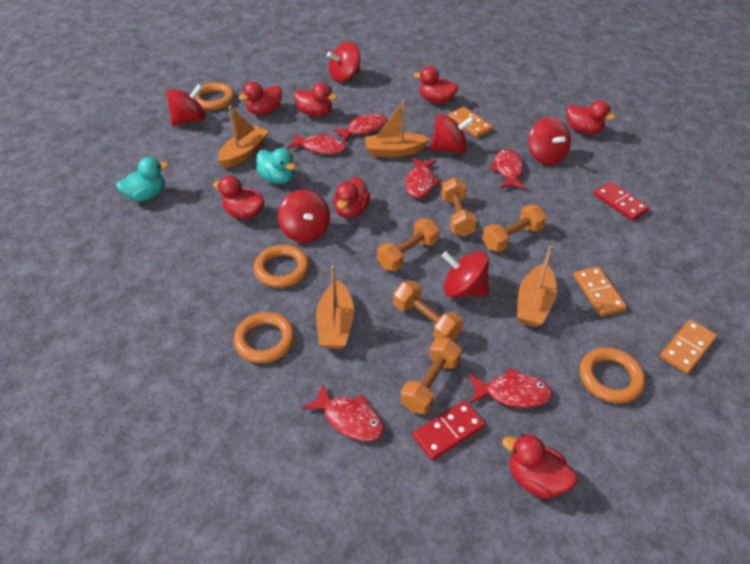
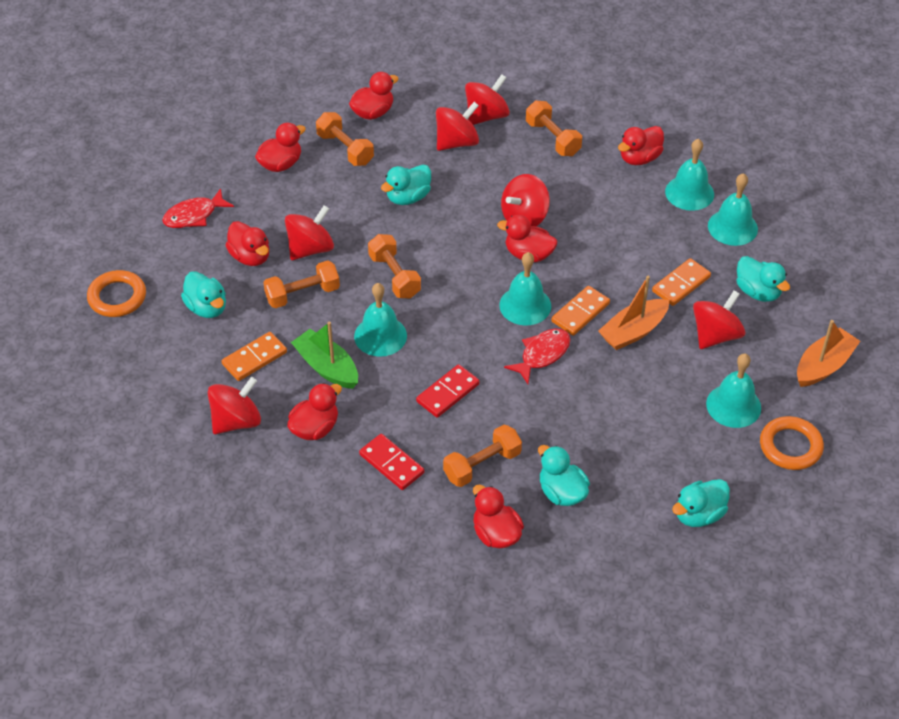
green boat: none = 0 -> [291,322,358,389] = 1
orange boat: [218,106,269,168] [316,265,354,349] [365,100,430,157] [517,245,557,327] = 4 -> [598,276,669,350] [797,320,860,387] = 2
orange ring: [195,83,235,110] [234,312,295,363] [254,245,309,288] [579,347,645,404] = 4 -> [87,270,146,317] [760,416,824,470] = 2
red fish: [287,133,347,154] [302,383,384,441] [333,114,387,142] [405,158,441,198] [469,368,553,408] [489,148,526,189] = 6 -> [162,188,234,228] [504,329,571,384] = 2
turquoise bell: none = 0 -> [354,283,407,357] [499,252,551,326] [665,139,714,211] [706,353,761,428] [708,173,758,246] = 5
turquoise duck: [116,157,169,201] [256,148,296,184] = 2 -> [181,271,226,318] [381,165,431,205] [538,445,590,506] [672,479,730,527] [736,256,790,302] = 5

